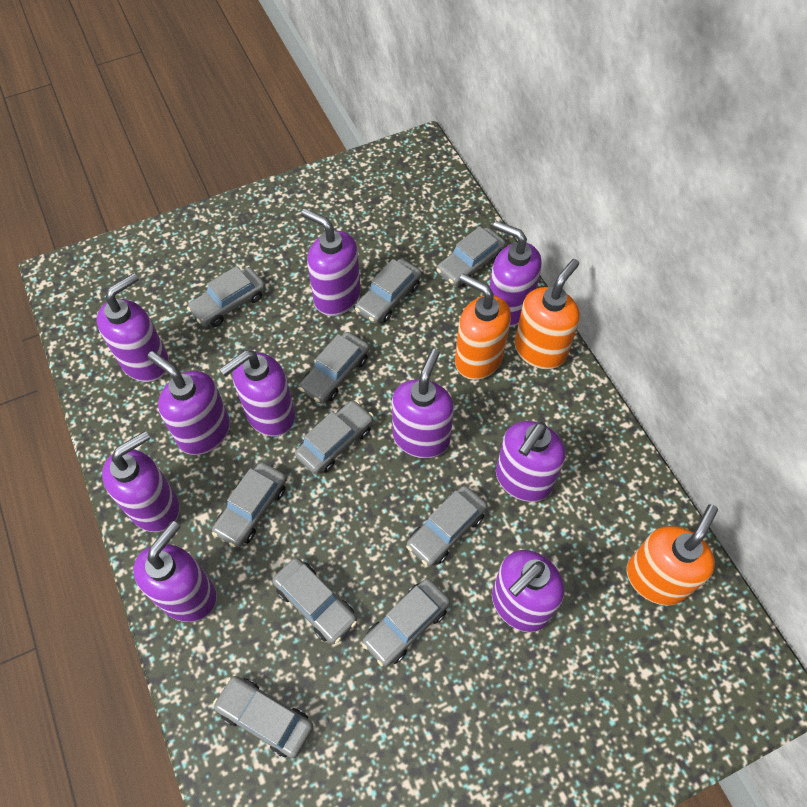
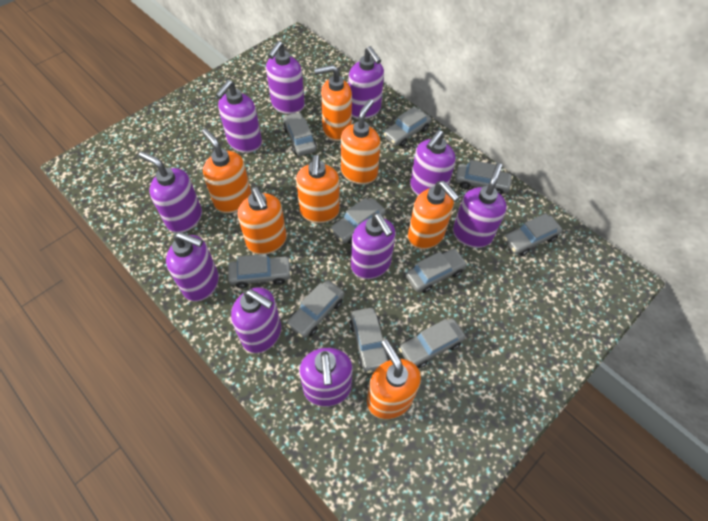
orange soap dispenser: [455,273,511,380] [515,259,580,369] [627,504,718,606] = 3 -> [202,128,252,213] [238,187,287,255] [296,155,340,223] [314,65,352,141] [341,99,381,185] [367,339,421,419] [408,181,459,249] = 7

